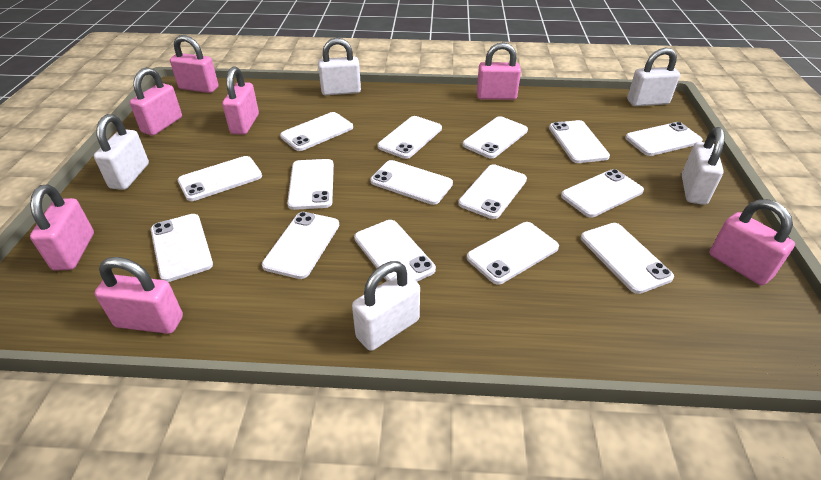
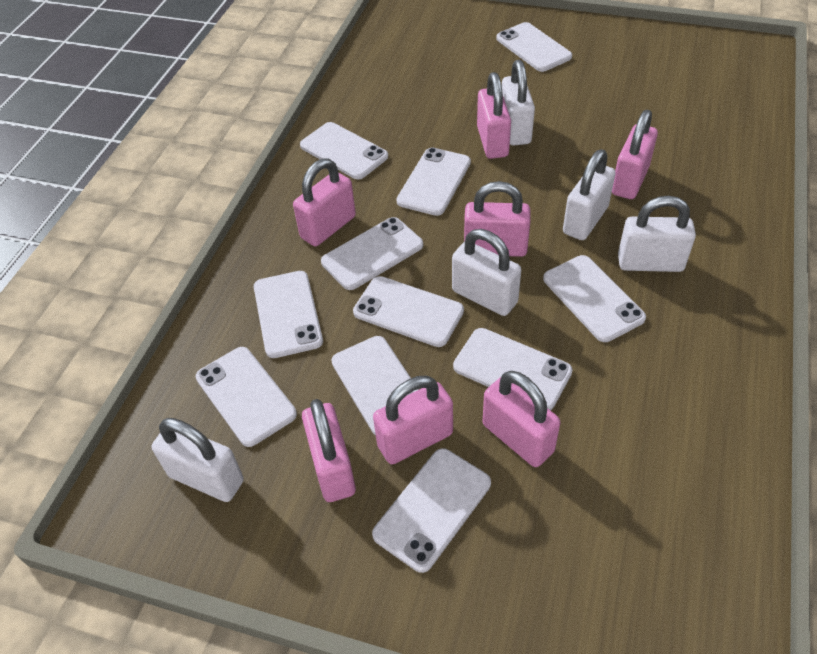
white phone: [151,214,213,282] [178,156,262,201] [262,212,339,279] [280,112,353,151] [287,159,334,210] [354,220,436,282] [370,160,453,205] [377,116,442,159] [458,164,527,219] [463,116,528,158] [467,222,559,284] [549,120,610,163] [561,169,644,217] [581,223,674,294] [625,122,703,156] = 15 -> [196,347,297,447] [254,271,323,358] [300,122,388,179] [321,217,423,290] [331,336,419,436] [353,276,464,347] [372,448,491,573] [396,147,471,216] [453,328,573,410] [496,22,572,72] [543,255,646,342] = 11

